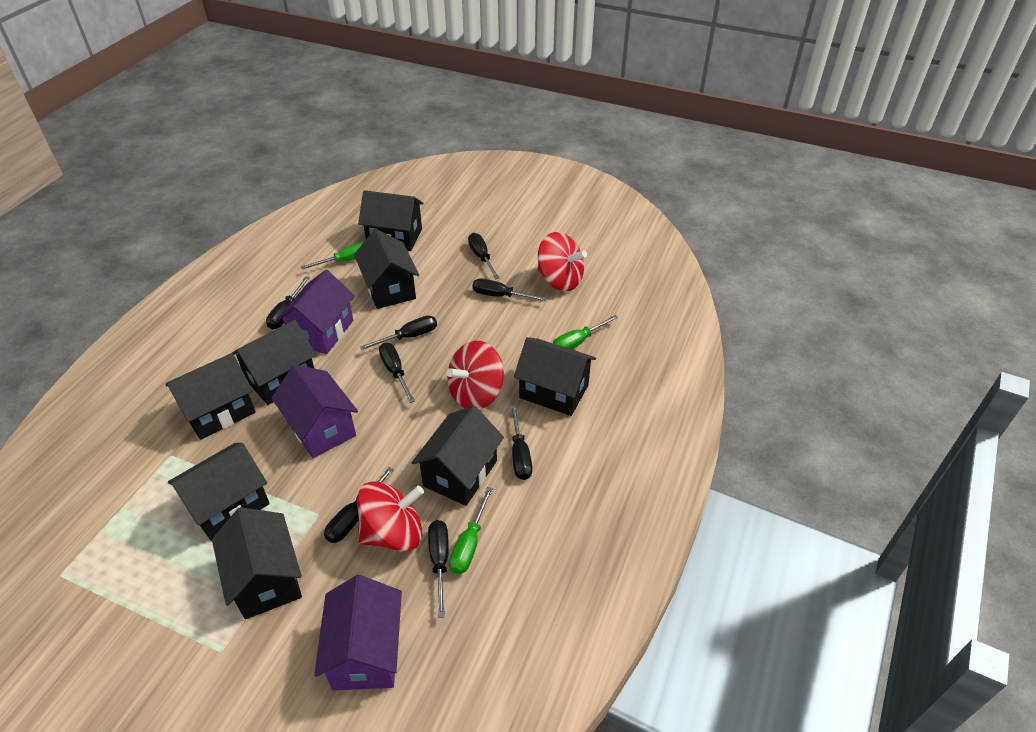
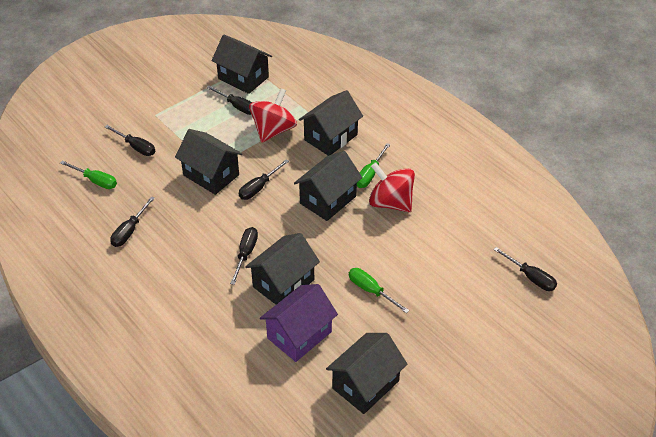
black house: [166,353,256,440] [168,443,270,541] [212,507,302,620] [232,320,316,405] [354,229,419,309] [358,190,424,251] [412,406,504,506] [514,337,596,416] = 8 -> [175,129,242,195] [212,34,272,94] [245,233,320,304] [294,151,362,221] [299,90,363,156] [326,333,407,414] = 6
black screwdriver: [266,276,310,330] [324,467,394,543] [360,315,437,350] [379,343,415,403] [428,520,449,618] [468,233,500,279] [472,279,547,301] [510,405,532,480] = 8 -> [105,125,155,156] [110,196,155,247] [206,85,252,115] [230,227,258,285] [239,159,289,200] [493,247,557,291] = 6
purple house: [271,365,358,458] [276,270,355,354] [314,575,402,690] = 3 -> [260,284,338,362] = 1
red spinning top: [357,481,424,552] [447,341,504,410] [538,232,587,291] = 3 -> [249,88,297,143] [369,162,415,212] = 2

